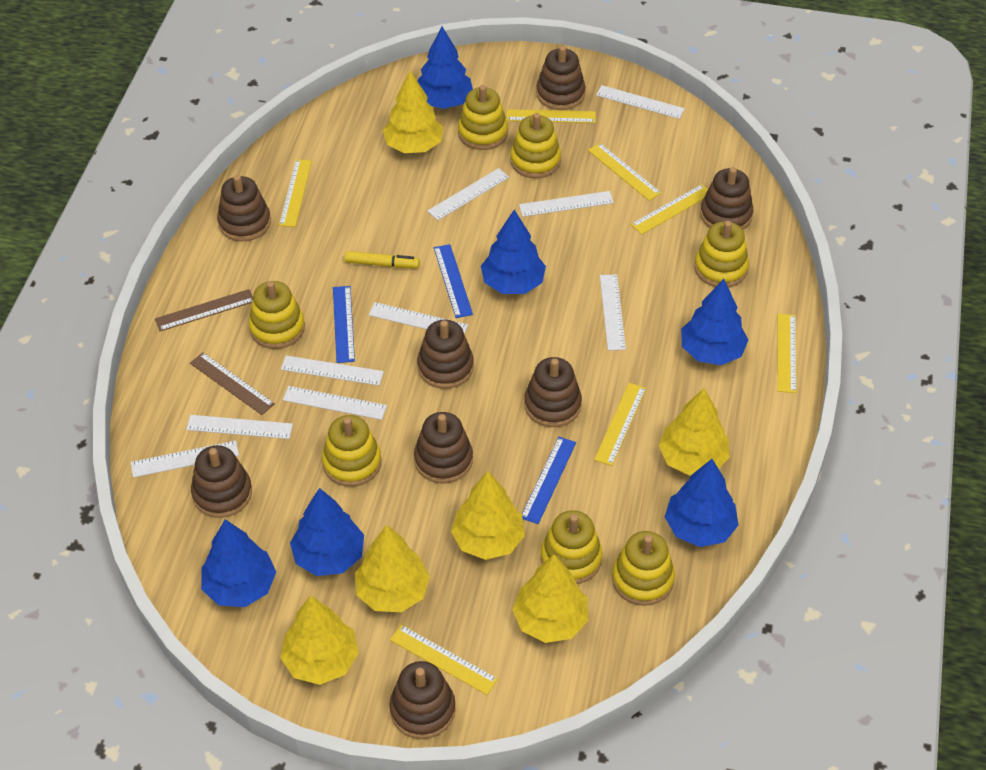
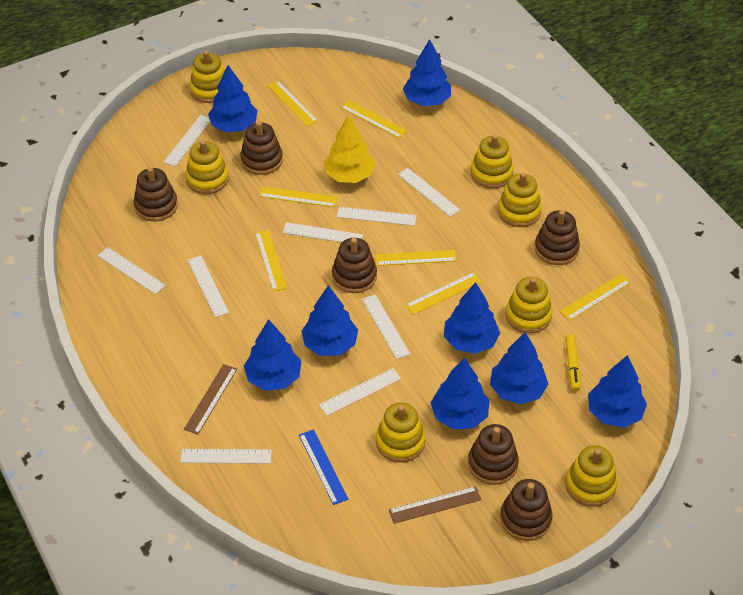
blue ruler: [333,286,355,363] [434,244,473,318] [522,437,576,524] = 3 -> [299,430,348,505] = 1
blue tree: [201,519,276,607] [290,488,364,576] [418,27,473,109] [481,210,546,294] [665,459,738,547] [681,279,748,365] = 6 -> [208,65,258,132] [244,319,301,391] [302,286,358,356] [403,39,451,106] [431,358,489,429] [444,282,500,354] [490,332,548,404] [588,355,647,428] = 8
brown stacking toy: [191,445,252,518] [217,175,271,241] [389,661,456,739] [414,412,473,483] [417,320,474,389] [524,357,582,427] [536,46,585,110] [700,167,753,230] = 8 -> [134,167,178,221] [240,121,283,175] [332,238,377,293] [468,424,519,485] [500,479,552,541] [535,210,580,265] = 6
yellow tree: [280,595,359,685] [355,525,430,612] [383,71,443,153] [451,471,525,560] [512,554,588,643] [658,388,730,476] = 6 -> [324,115,375,183] = 1

